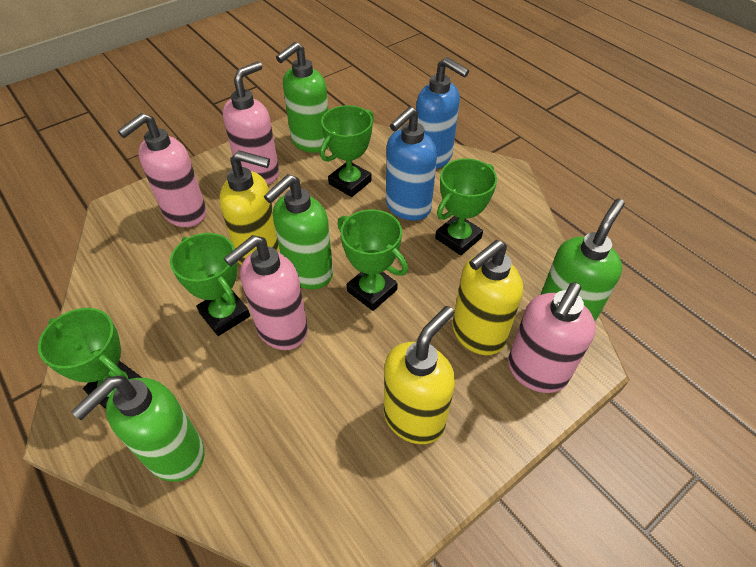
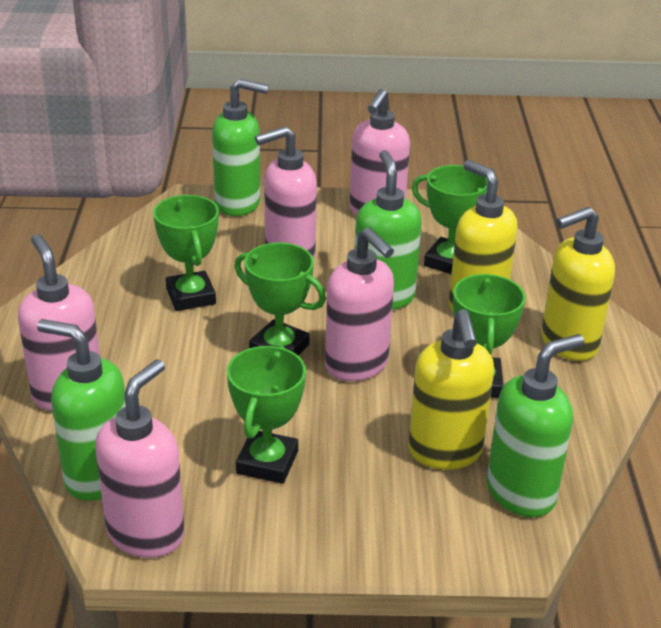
blue soap dispenser: [386,106,437,221] [416,57,469,169] = 2 -> none = 0
pink soap dispenser: [118,113,206,227] [223,62,279,185] [223,235,308,350] [508,282,596,393] = 4 -> [18,234,100,411] [95,359,185,558] [255,126,317,259] [325,227,394,381] [350,89,410,216] = 5

